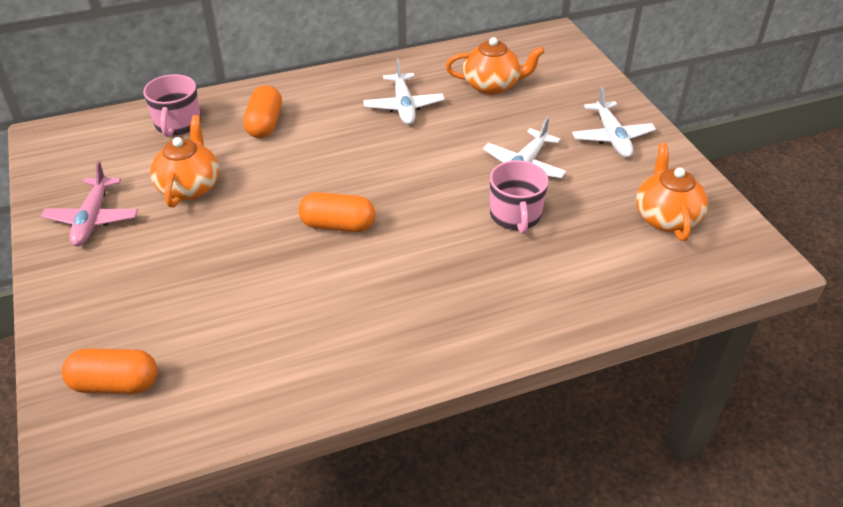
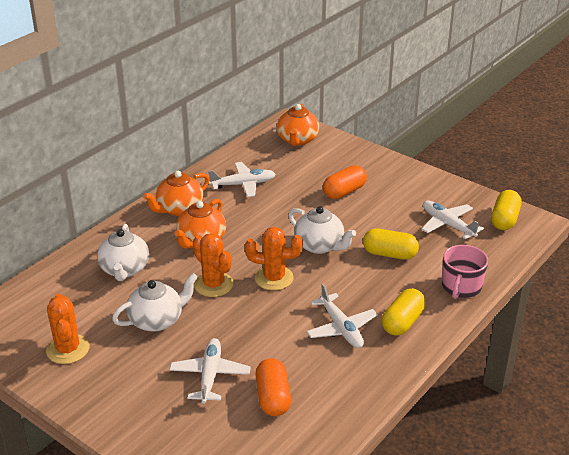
orange cactus: none = 0 -> [46,294,89,364] [193,233,233,297] [245,227,303,290] = 3
orange capsule: [62,349,158,394] [243,85,282,138] [298,192,375,232] = 3 -> [255,358,291,416] [323,165,367,199] = 2
pink mug: [143,74,201,137] [490,160,549,234] = 2 -> [442,245,488,299] = 1
pink plane: [41,161,138,246] = 1 -> none = 0
white plane: [363,58,445,125] [483,117,567,178] [572,87,656,158] = 3 -> [169,338,251,404] [208,162,275,197] [306,284,378,348] [422,200,484,239] = 4
white teapot: none = 0 -> [97,224,149,281] [112,273,198,332] [288,206,356,254] = 3
yellow capsule: none = 0 -> [363,228,419,260] [382,288,426,336] [491,190,522,230] = 3

